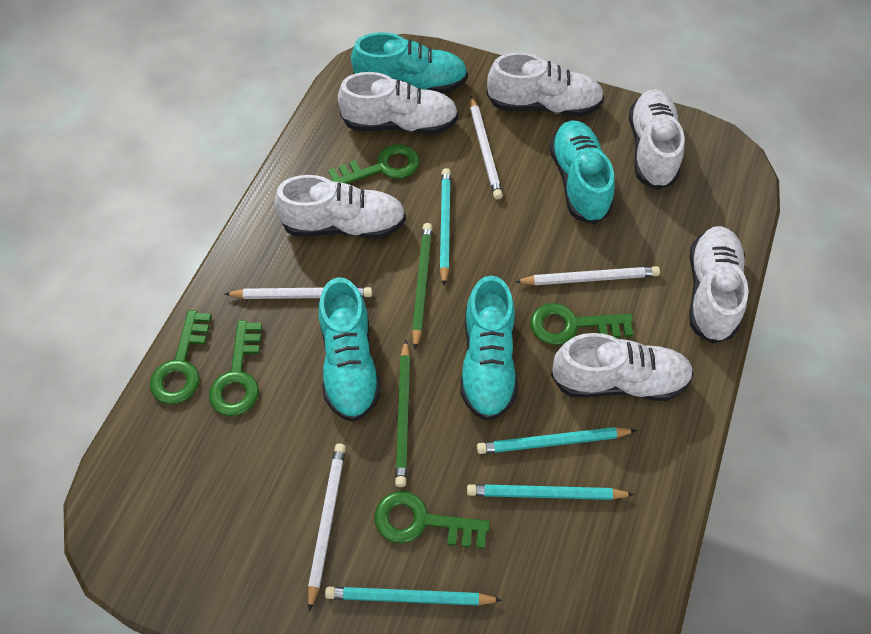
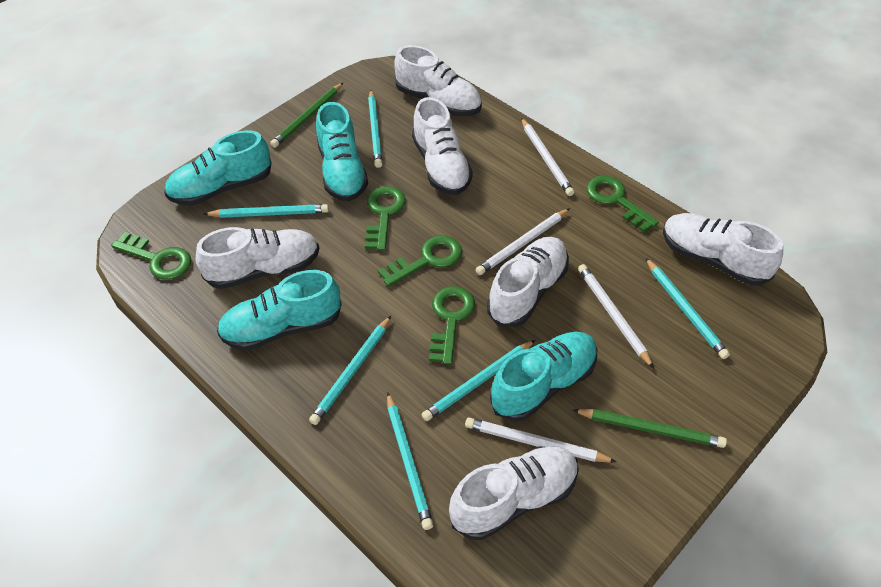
turquoise pencil: [325,587,502,606] [439,168,451,286] [467,484,634,500] [477,427,637,454] = 4 -> [204,204,329,218] [309,316,391,425] [368,90,382,168] [387,392,433,530] [421,340,535,421] [646,258,730,359] = 6

